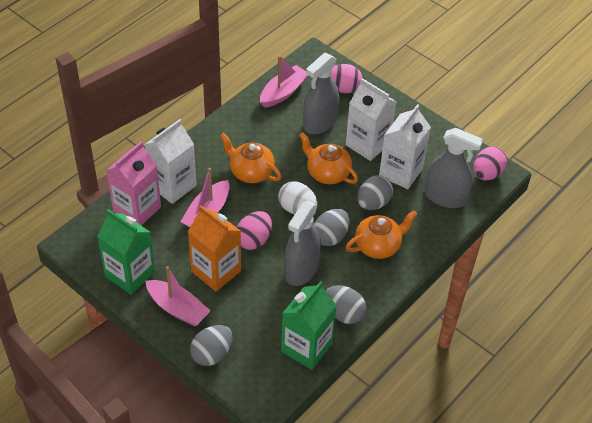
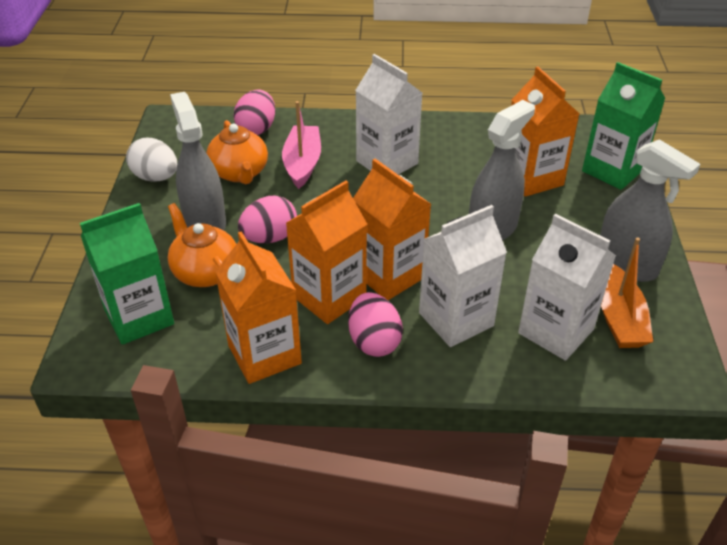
grey egg: [190,325,233,366] [313,209,350,246] [326,285,366,324] [357,176,393,210] = 4 -> none = 0
orange boat: none = 0 -> [601,237,653,348] = 1
orange carton: [188,205,241,292] = 1 -> [215,231,302,384] [286,181,367,324] [353,159,431,300] [511,66,579,197] = 4
orange teapot: [220,133,282,183] [299,132,358,184] [346,211,417,259] = 3 -> [168,203,236,287] [206,120,268,184] = 2
pink boat: [146,266,210,326] [181,168,229,228] [260,55,308,108] = 3 -> [282,101,321,189] = 1
pink carton: [106,141,161,225] = 1 -> none = 0

